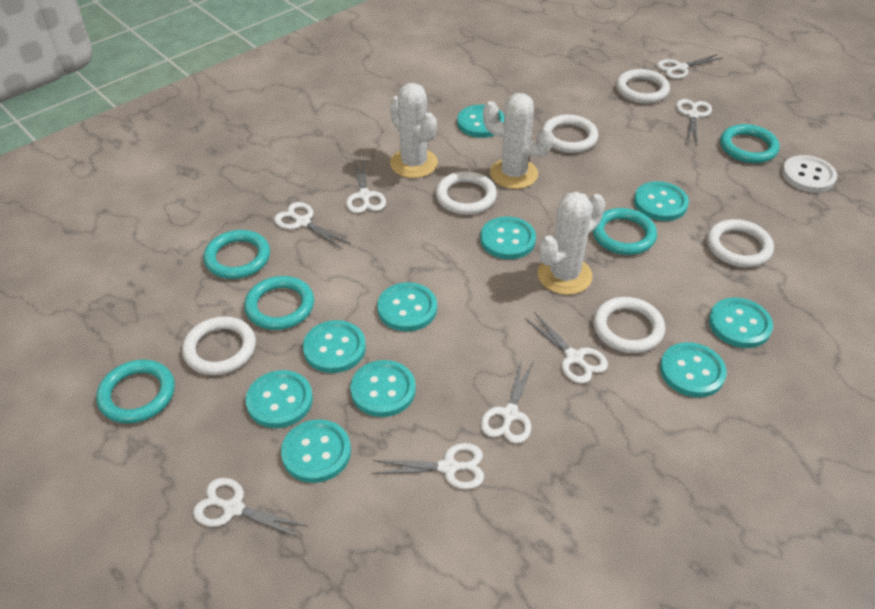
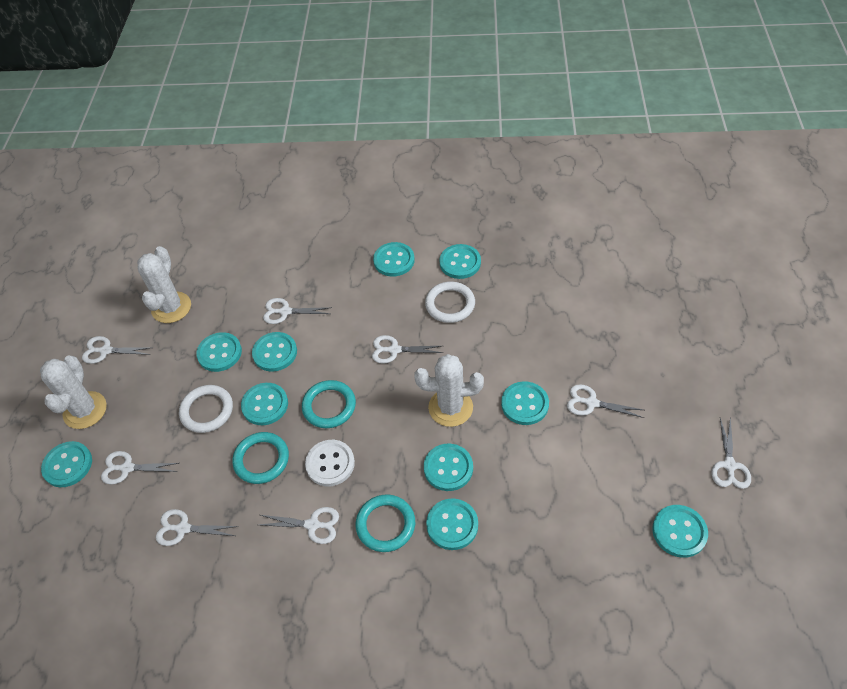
turquoise ring: [96,360,175,423] [204,230,270,279] [244,276,314,330] [593,208,657,255] [720,124,780,163] = 5 -> [233,432,289,484] [302,380,356,428] [356,494,415,552] = 3
white ring: [182,316,256,375] [436,171,497,215] [542,114,598,153] [593,297,665,353] [616,69,670,103] [707,219,774,267] = 6 -> [179,385,233,433] [425,282,475,323] = 2

